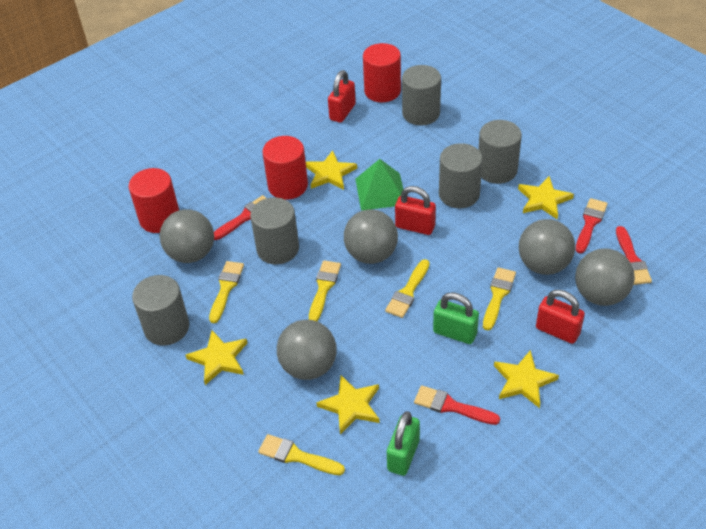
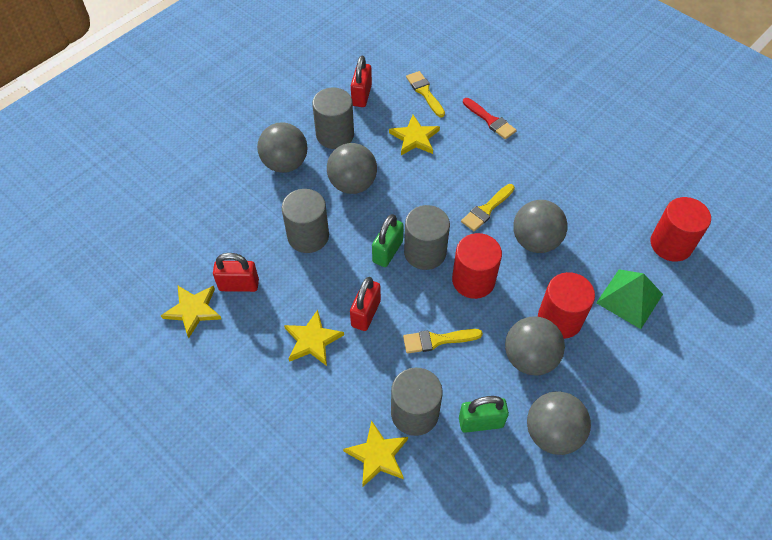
grey cylinder: [132,275,189,346] [250,197,299,264] [402,65,441,126] [439,143,483,208] [478,120,522,184] = 5 -> [282,189,329,253] [312,87,354,149] [391,368,443,436] [404,205,450,270] = 4
red brush: [214,195,266,240] [414,385,500,425] [576,198,608,253] [616,226,652,285] = 4 -> [463,98,517,139] = 1
yellow brush: [209,261,244,323] [258,434,345,475] [309,260,341,321] [385,259,430,318] [483,267,516,330] = 5 -> [403,329,483,353] [406,71,445,118] [461,184,515,232] = 3
yellow star: [185,330,247,385] [306,150,357,190] [316,375,380,435] [494,350,559,408] [518,176,574,219] = 5 -> [161,286,221,338] [284,310,344,366] [343,420,408,486] [389,115,440,155] = 4

